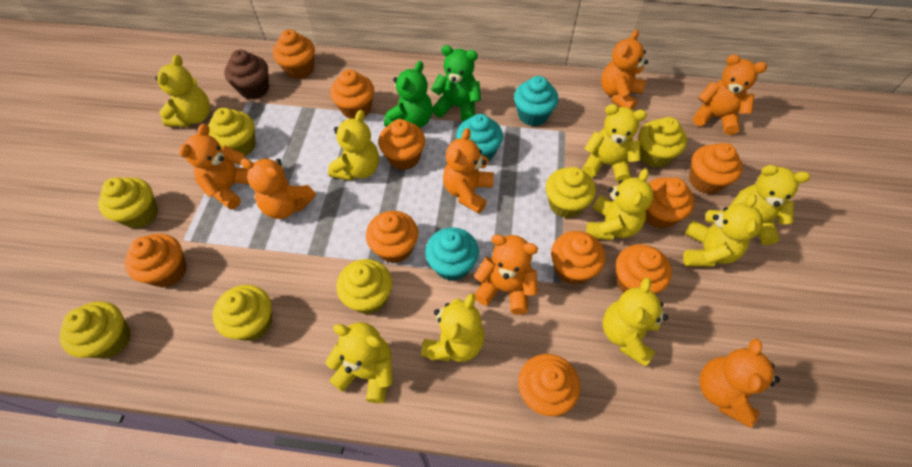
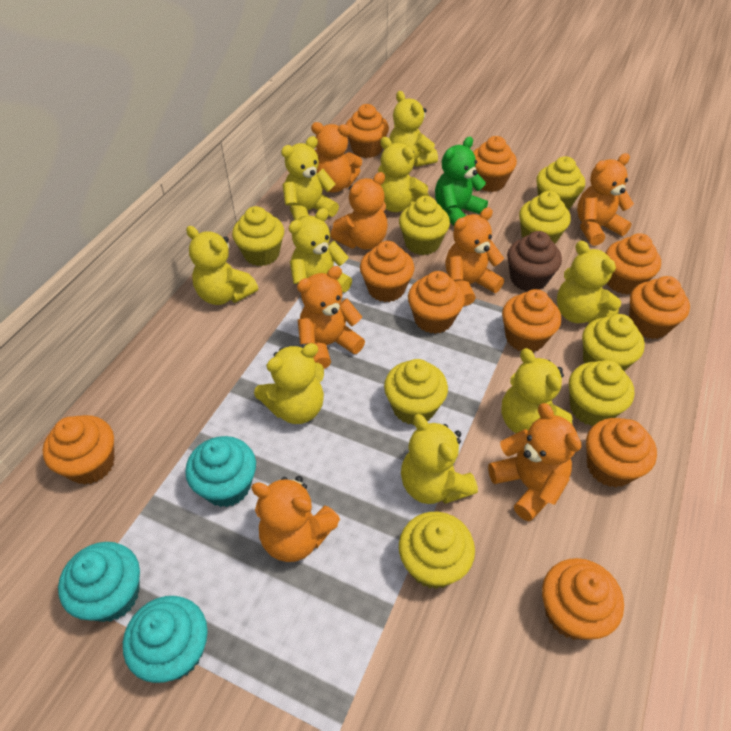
green teddy bear: [384,61,433,128] [431,45,481,122] = 2 -> [435,137,488,226] = 1
yellow cupcake: [60,301,131,359] [98,177,158,229] [208,108,256,157] [212,285,272,341] [336,259,392,314] [546,167,596,218] [639,117,687,168] = 7 -> [232,206,284,266] [384,359,448,425] [399,196,450,255] [399,512,475,589] [519,191,571,244] [537,156,585,210] [569,360,634,426] [582,314,645,371] = 8

